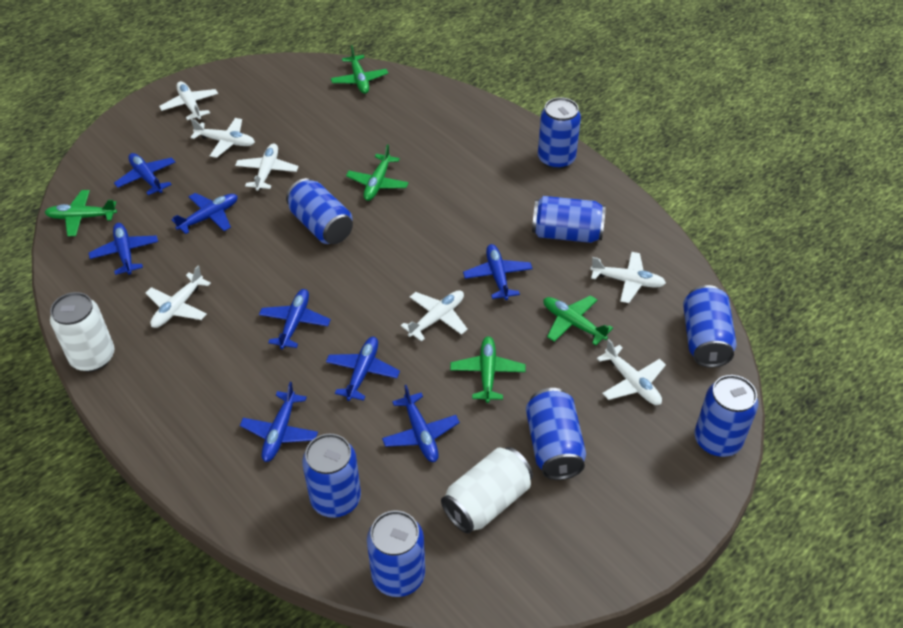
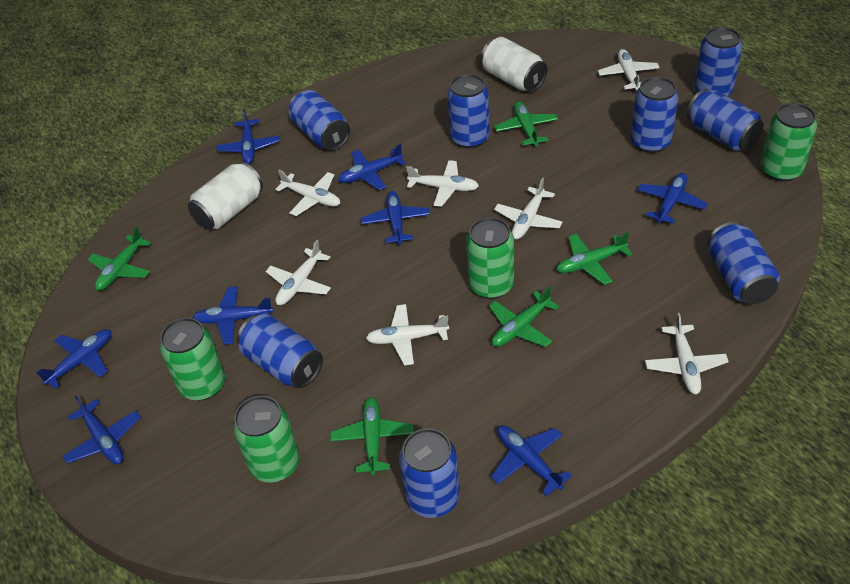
green can: none = 0 -> [160,318,225,401] [233,396,300,483] [466,217,514,299] [760,103,817,182] = 4

